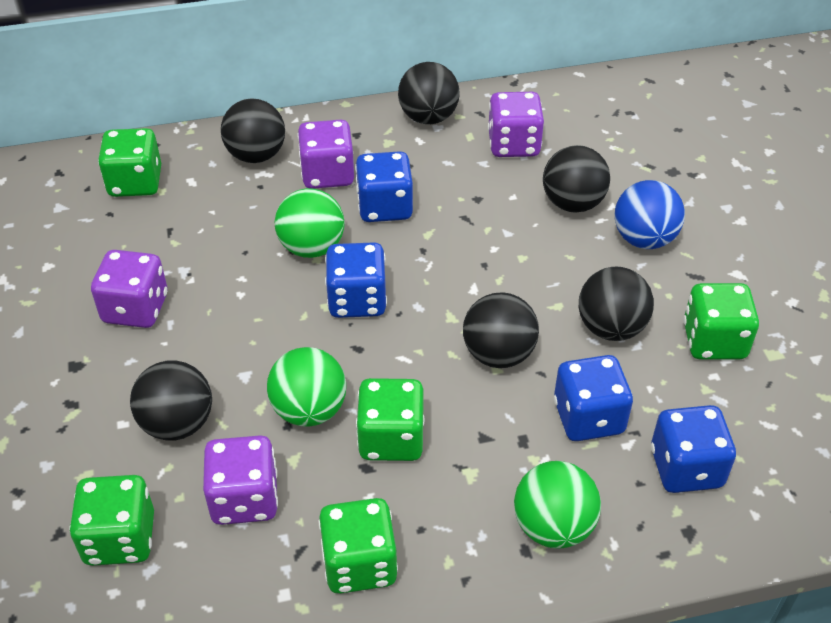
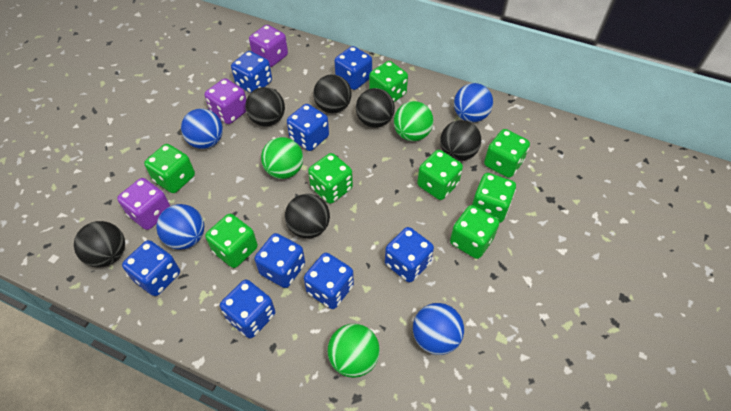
blue ball: [615,180,685,249] = 1 -> [156,204,204,250] [181,109,223,149] [413,303,464,355] [454,83,493,122] = 4
blue dice: [325,242,387,318] [355,151,413,222] [554,355,633,441] [651,405,736,493] = 4 -> [122,240,180,296] [220,279,275,338] [231,51,272,93] [255,233,305,288] [287,104,329,151] [304,253,354,309] [335,46,372,90] [385,227,434,282] = 8
green dice: [70,475,154,566] [98,128,161,197] [319,498,398,594] [356,378,425,461] [683,283,759,360] = 5 -> [144,144,195,193] [205,214,258,268] [308,153,353,204] [369,61,408,102] [417,150,463,200] [450,205,499,259] [472,173,516,223] [484,129,530,178] = 8
purple dice: [91,250,167,328] [203,435,278,525] [298,120,354,189] [488,92,544,157] = 4 -> [117,178,170,230] [205,78,247,124] [249,25,288,67] = 3

